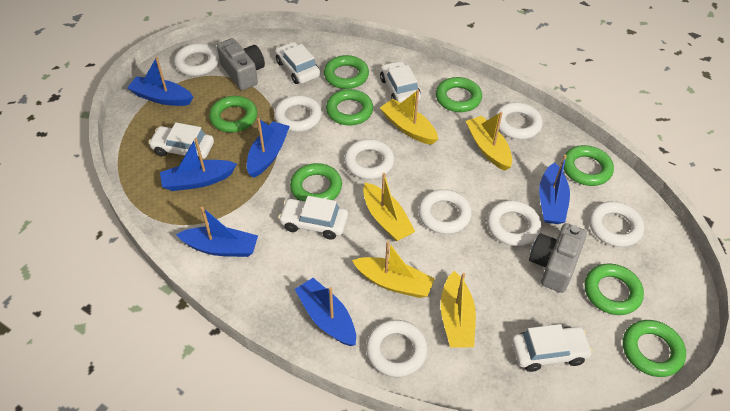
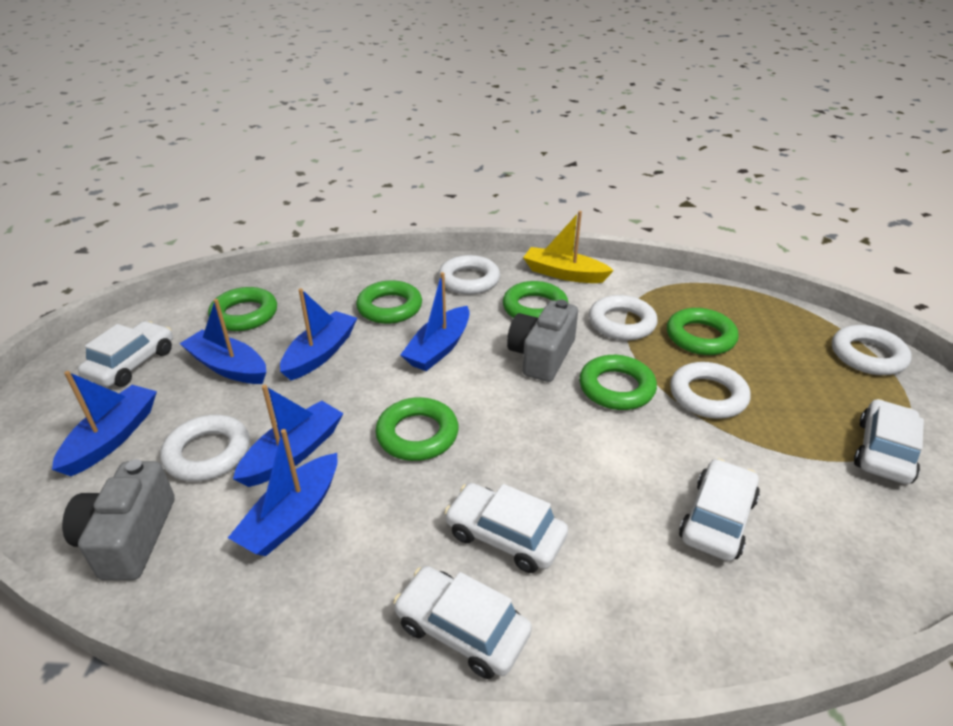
green ring: [209,96,257,133] [290,163,342,201] [324,55,369,89] [326,89,373,125] [436,77,482,112] [564,145,614,186] [585,263,644,315] [623,320,686,377] = 8 -> [208,287,277,331] [356,280,422,324] [375,397,459,461] [503,281,569,318] [579,355,657,410] [667,308,739,355] = 6
white ring: [174,43,219,76] [274,95,322,132] [344,139,394,179] [366,320,427,377] [418,189,472,234] [487,200,541,246] [495,102,543,139] [589,201,644,247] = 8 -> [160,415,250,482] [438,255,500,295] [589,295,658,340] [670,362,751,419] [832,325,912,375] = 5
yellow boat: [352,241,435,298] [363,173,415,241] [380,90,438,145] [441,271,476,347] [466,112,512,171] = 5 -> [523,211,614,283] = 1

